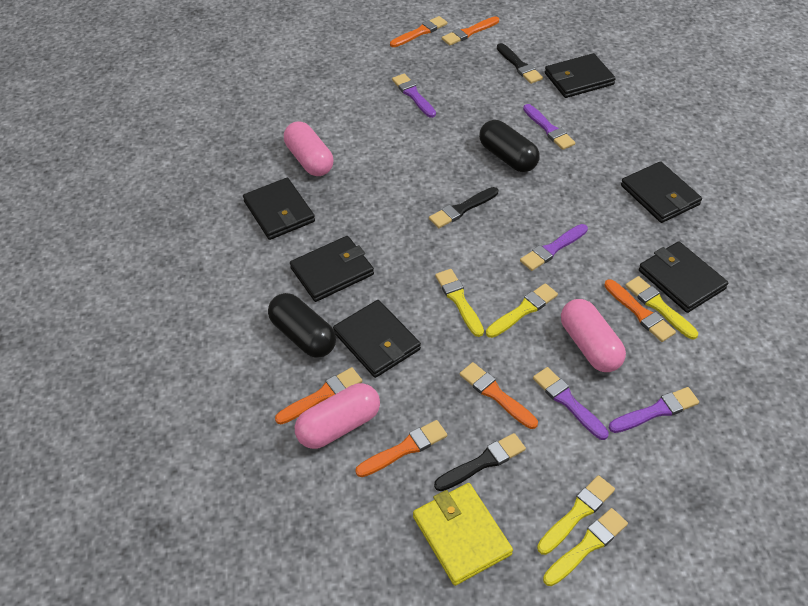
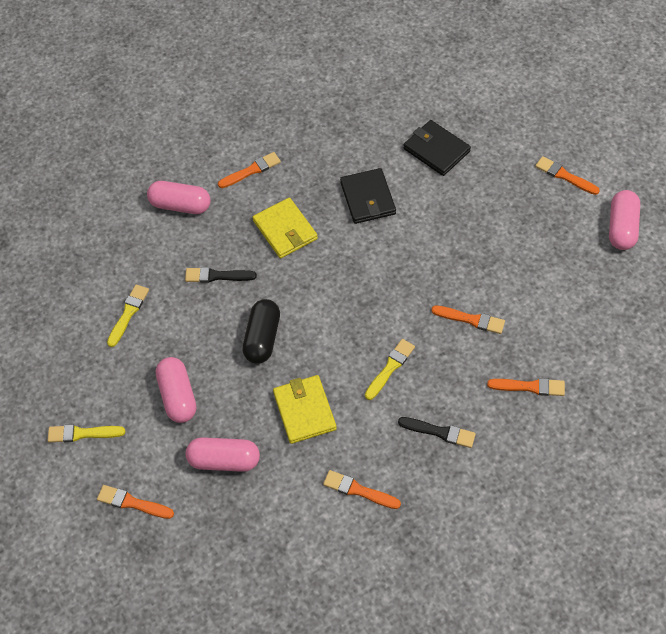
black brush: [429,187,498,228] [434,433,526,491] [497,43,543,84] = 3 -> [185,267,257,283] [398,417,476,448] = 2
black capsule: [268,293,336,358] [479,120,539,172] = 2 -> [242,299,280,364] = 1
black wallet: [243,178,315,240] [290,236,374,302] [333,300,421,378] [545,53,616,98] [621,161,702,223] [639,241,728,313] = 6 -> [340,168,396,224] [403,120,471,176] = 2
pink capsule: [284,121,333,176] [295,383,380,449] [561,299,626,372] = 3 -> [147,181,211,214] [156,357,196,423] [186,437,260,472] [609,190,640,250] = 4
purple brush: [392,73,436,118] [520,224,588,271] [523,104,575,150] [533,367,609,440] [609,387,699,433] = 5 -> none = 0
yellow brush: [435,269,484,337] [486,283,558,338] [537,475,615,555] [543,508,628,586] [625,276,698,339] = 5 -> [47,425,125,442] [107,284,149,347] [365,339,415,400] = 3
yellow wallet: [413,483,513,586] = 1 -> [253,198,318,258] [273,375,337,444] = 2

